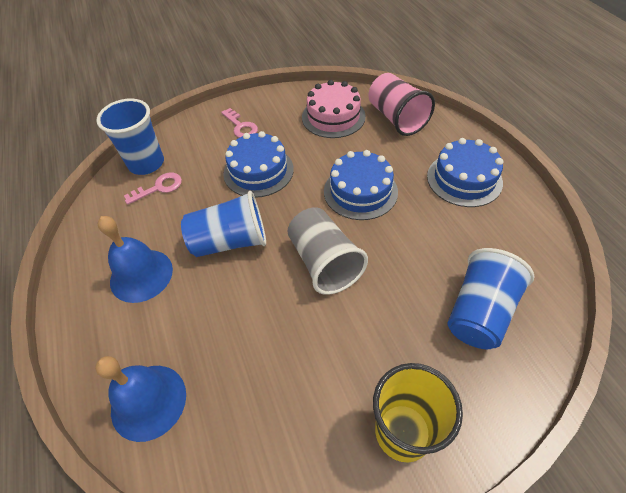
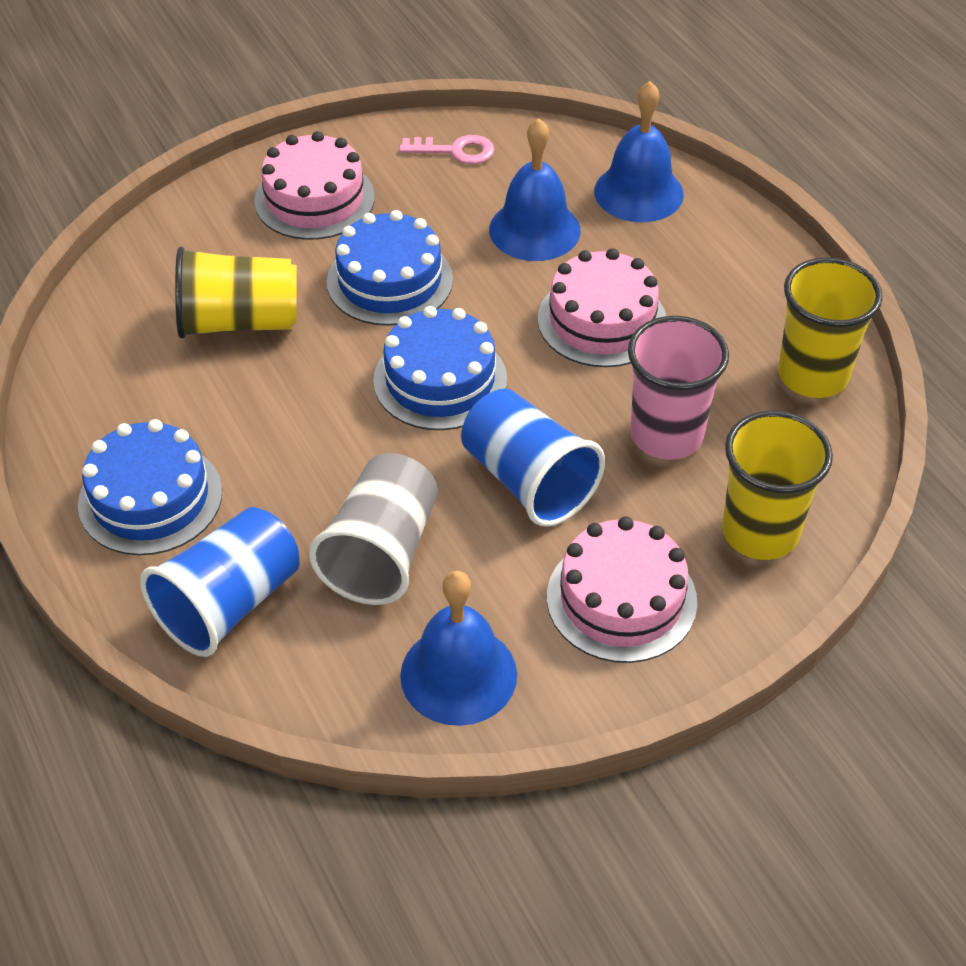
blue bell: [95,356,186,442] [98,216,173,303] = 2 -> [400,571,517,726] [489,118,581,261] [594,81,684,222] = 3
blue cup: [96,98,164,175] [181,191,266,257] [447,248,534,349] = 3 -> [140,507,300,657] [461,389,605,527] = 2
pink cake: [302,80,366,138] = 1 -> [254,131,375,240] [538,248,666,367] [547,516,697,663] = 3
pink key: [124,172,182,205] [221,108,258,138] = 2 -> [399,135,494,164] = 1
yellow cup: [373,363,463,462] = 1 -> [175,247,297,338] [722,411,833,560] [778,257,883,398] = 3

